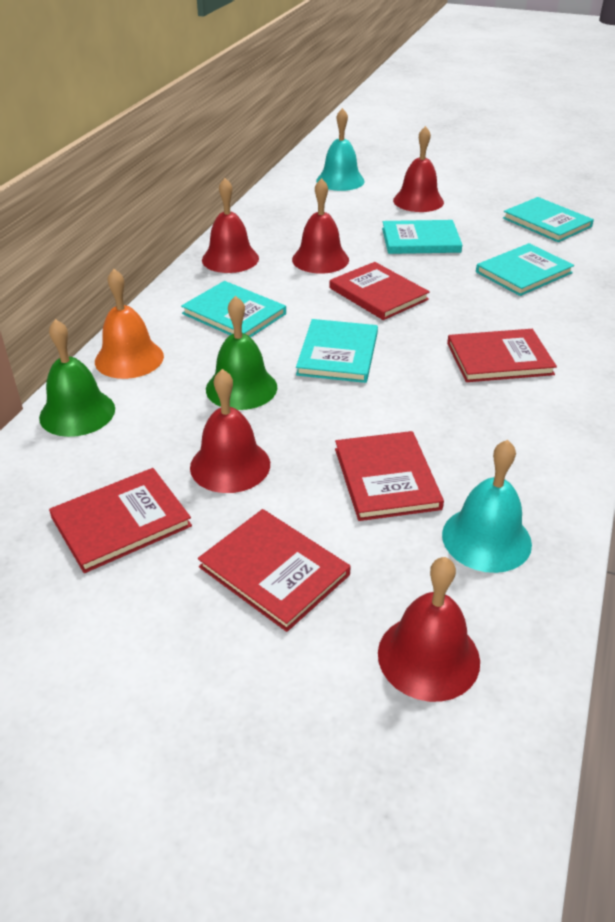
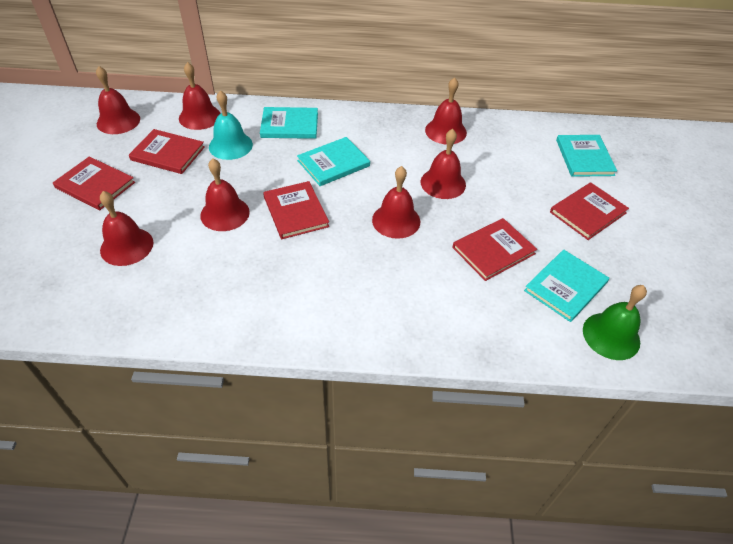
green bell: [39,319,115,437] [206,296,277,410] = 2 -> [583,285,647,360] = 1
orange bell: [95,269,164,379] = 1 -> none = 0
red bell: [190,369,270,493] [202,178,259,273] [292,178,349,274] [378,557,480,702] [393,126,444,212] = 5 -> [96,66,140,134] [100,191,153,266] [179,62,221,130] [200,158,250,231] [372,166,420,239] [421,129,466,199] [425,77,467,144] = 7
turquoise bell: [316,108,365,191] [442,440,532,573] = 2 -> [209,90,253,160] = 1
turquoise book: [181,281,286,338] [296,319,378,383] [382,220,462,254] [476,243,574,296] [503,197,594,242] = 5 -> [260,107,318,139] [297,137,370,186] [524,249,609,322] [556,135,617,177] = 4

